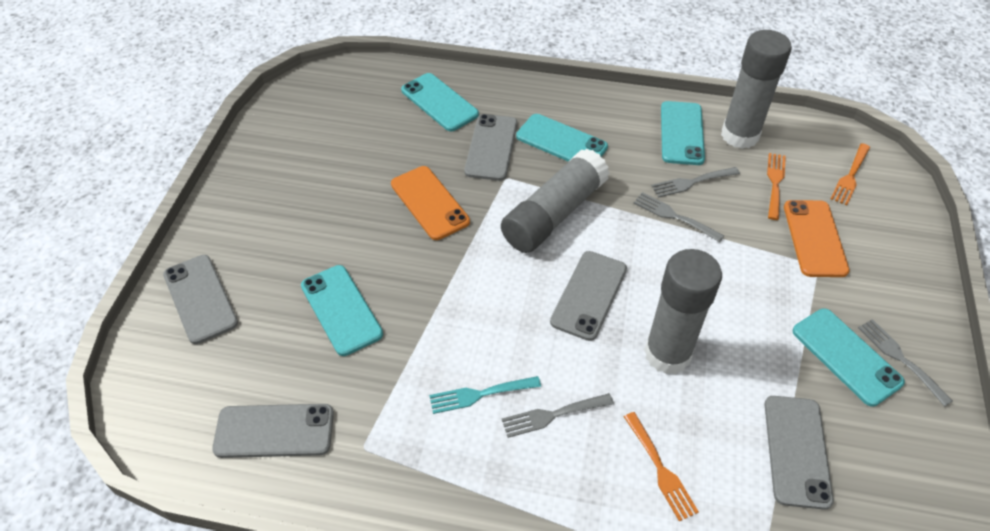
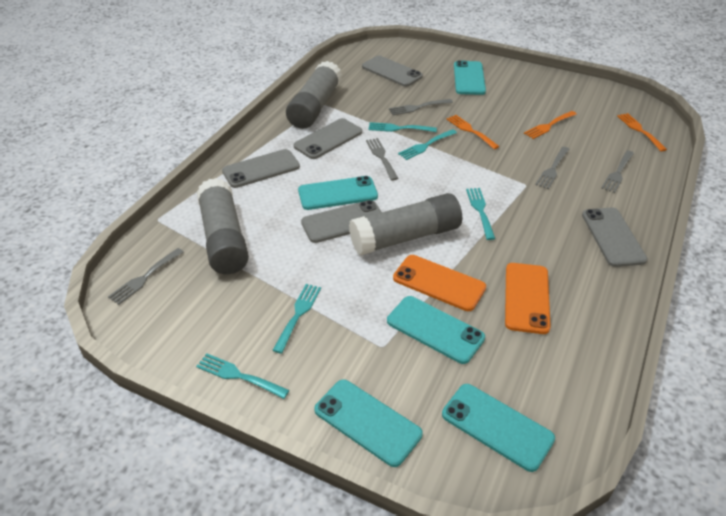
grey fork: [502,393,614,438] [634,192,724,242] [651,167,740,198] [858,319,953,407] = 4 -> [108,248,183,305] [366,138,399,181] [389,99,453,115] [535,147,570,189] [601,150,634,193] = 5
turquoise fork: [429,376,541,414] = 1 -> [196,353,289,399] [272,284,321,354] [368,122,437,132] [398,129,457,160] [466,188,495,240] = 5

